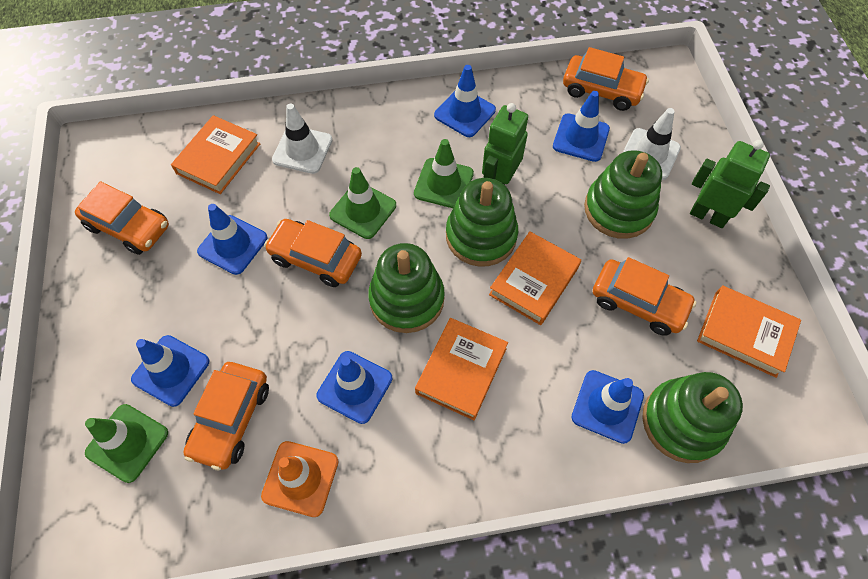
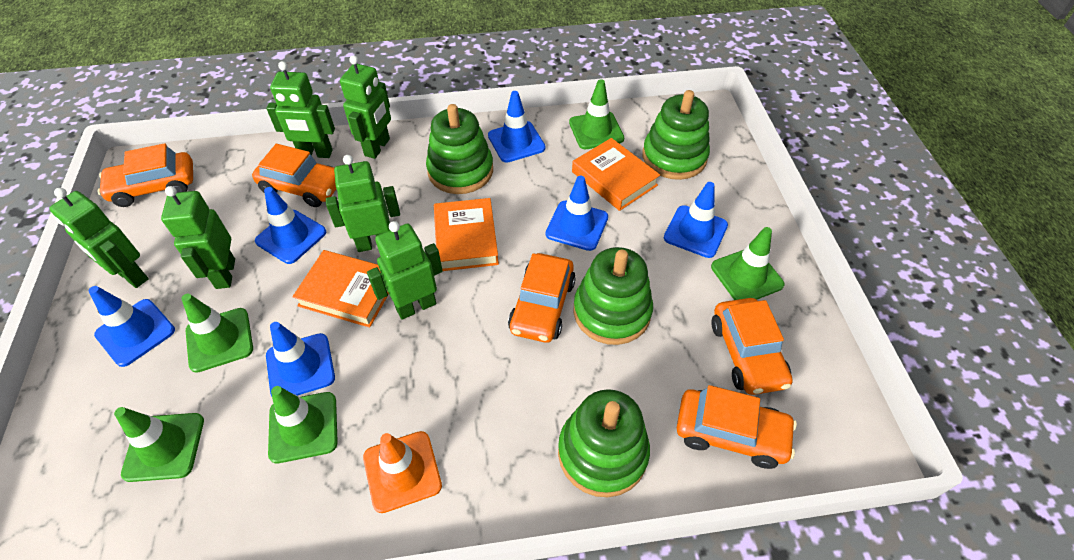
green robot: [482,103,528,185] [690,140,770,228] = 2 -> [49,188,149,288] [161,186,235,289] [266,61,335,158] [326,155,400,252] [340,55,391,159] [367,221,443,320] = 6
green traffic cone: [85,404,168,483] [329,167,396,239] [414,139,474,208] = 3 -> [114,407,204,482] [181,294,253,373] [268,386,338,463] [569,79,624,149] [711,227,784,300] = 5
orange book: [171,115,261,194] [415,318,508,420] [489,232,581,325] [697,285,801,378] = 4 -> [292,250,389,328] [434,198,499,271] [572,138,660,211] = 3
white traffic cone: [272,103,332,174] [623,108,681,180] = 2 -> none = 0

